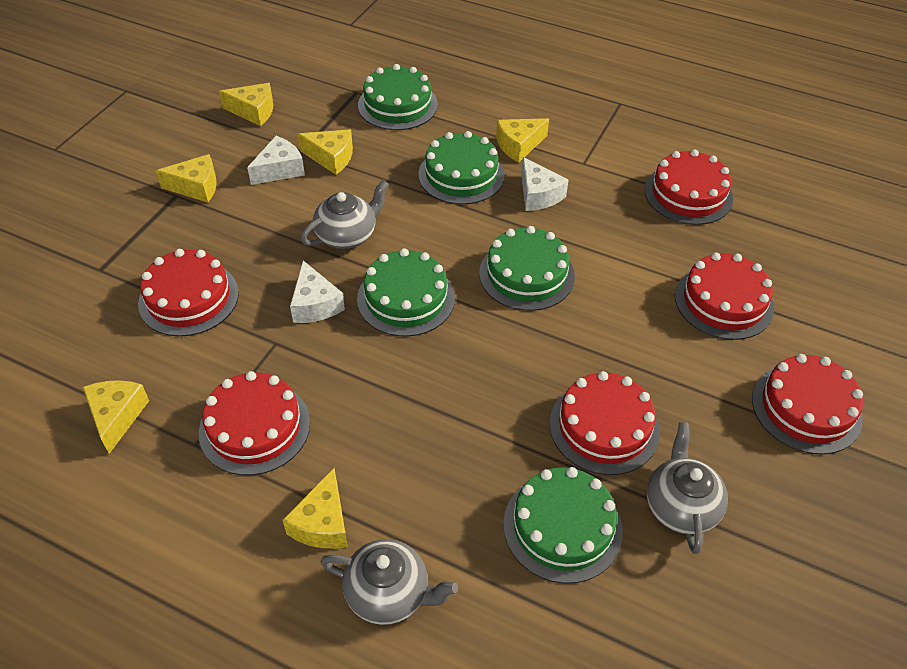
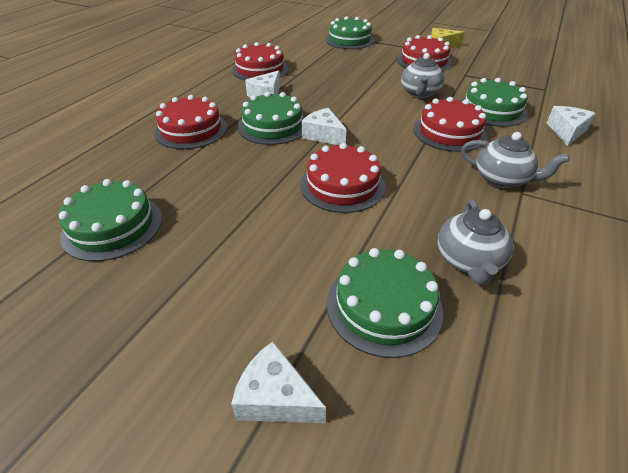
red cake: [138,249,239,336] [199,371,310,475] [550,371,660,475] [644,150,733,225] [675,253,774,340] [752,354,863,455] = 6 -> [154,95,227,149] [232,42,288,80] [300,143,386,213] [397,35,452,71] [413,97,487,152] = 5
white cheese: [247,136,305,185] [290,261,345,323] [521,157,569,211] = 3 -> [231,342,326,423] [245,70,280,98] [301,108,346,145] [547,106,596,146] = 4
yellow cheese: [83,380,149,454] [156,154,217,203] [219,83,273,126] [283,468,348,549] [298,129,353,175] [496,118,549,163] = 6 -> [431,28,465,48] = 1

